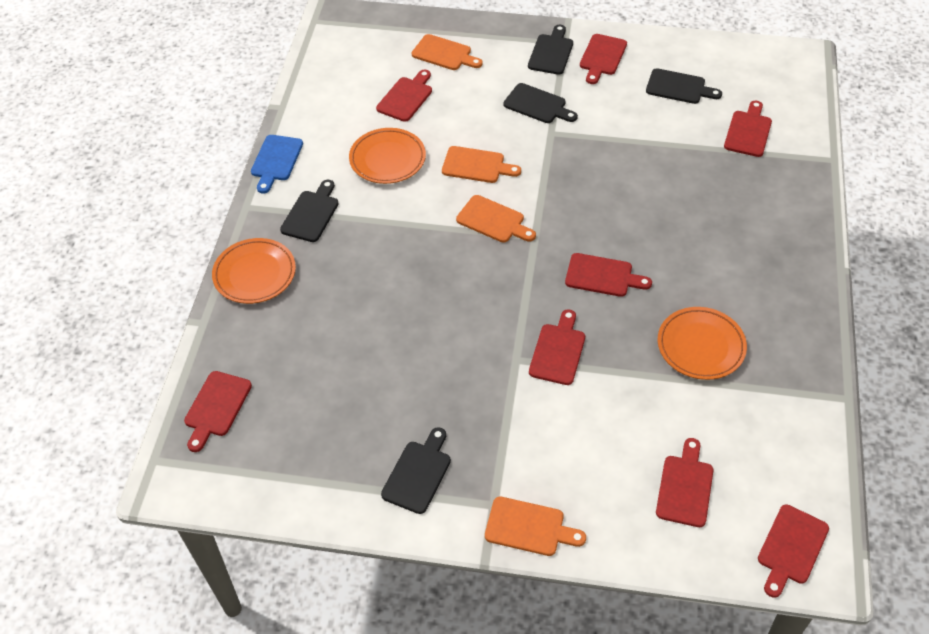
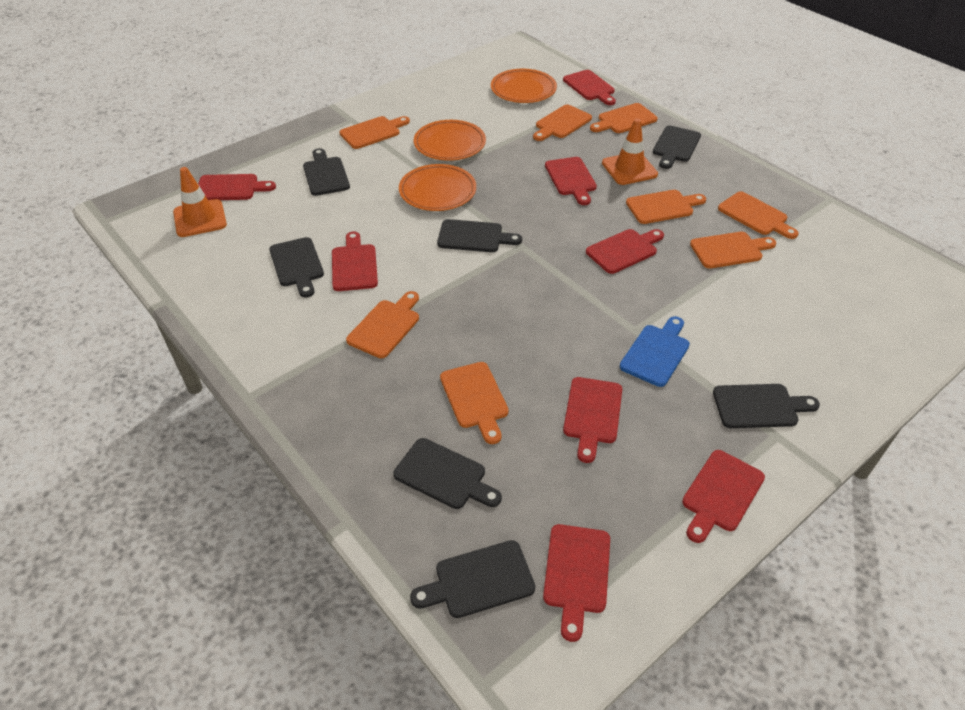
black cutting board: [280,180,339,242] [381,427,451,514] [503,83,578,123] [528,25,573,75] [646,68,722,104] = 5 -> [269,237,324,298] [303,148,350,196] [393,438,502,509] [410,540,535,618] [437,219,522,252] [653,126,701,169] [713,384,820,428] = 7
orange cutting board: [412,34,483,70] [442,146,521,183] [456,195,536,243] [485,497,586,556] = 4 -> [339,116,410,149] [346,291,419,358] [440,362,509,444] [533,105,592,141] [590,103,658,133] [626,190,706,224] [690,232,776,268] [718,191,799,239] = 8
orange traffic cone: none = 0 -> [173,167,227,237] [602,118,658,185] = 2

